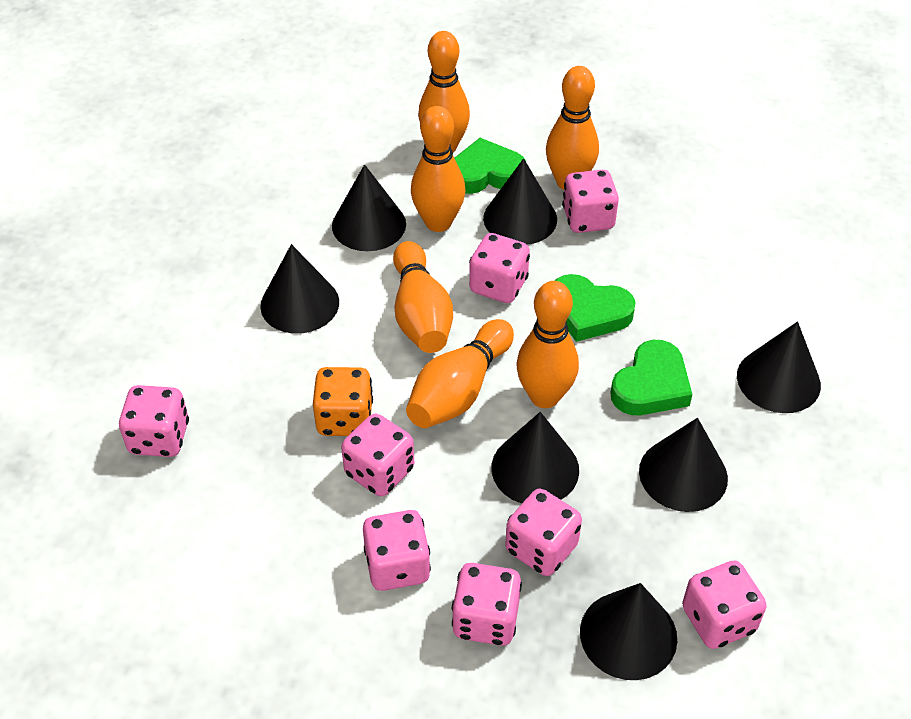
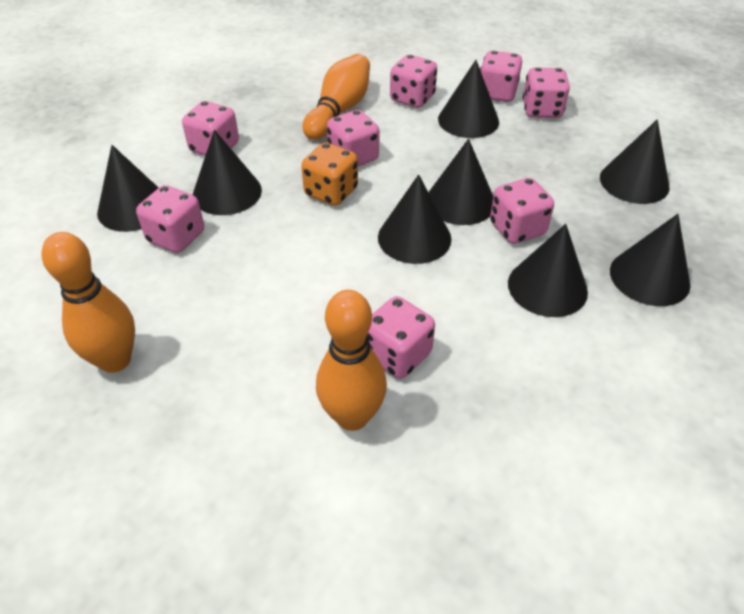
black cone: [260,244,339,334] [332,165,406,251] [483,158,557,245] [491,412,579,504] [580,583,677,680] [639,418,728,512] [737,321,821,413] = 7 -> [97,145,159,232] [193,130,262,215] [378,174,451,264] [429,139,494,225] [438,60,499,138] [508,224,588,317] [600,119,670,204] [610,214,691,306] = 8
green heart: [455,138,526,194] [555,274,636,342] [610,340,693,415] = 3 -> none = 0
orange bowling pin: [393,241,453,353] [406,319,514,428] [411,106,465,232] [418,31,470,152] [517,281,579,408] [546,66,599,190] = 6 -> [41,232,135,373] [303,54,370,140] [316,290,387,431] = 3

